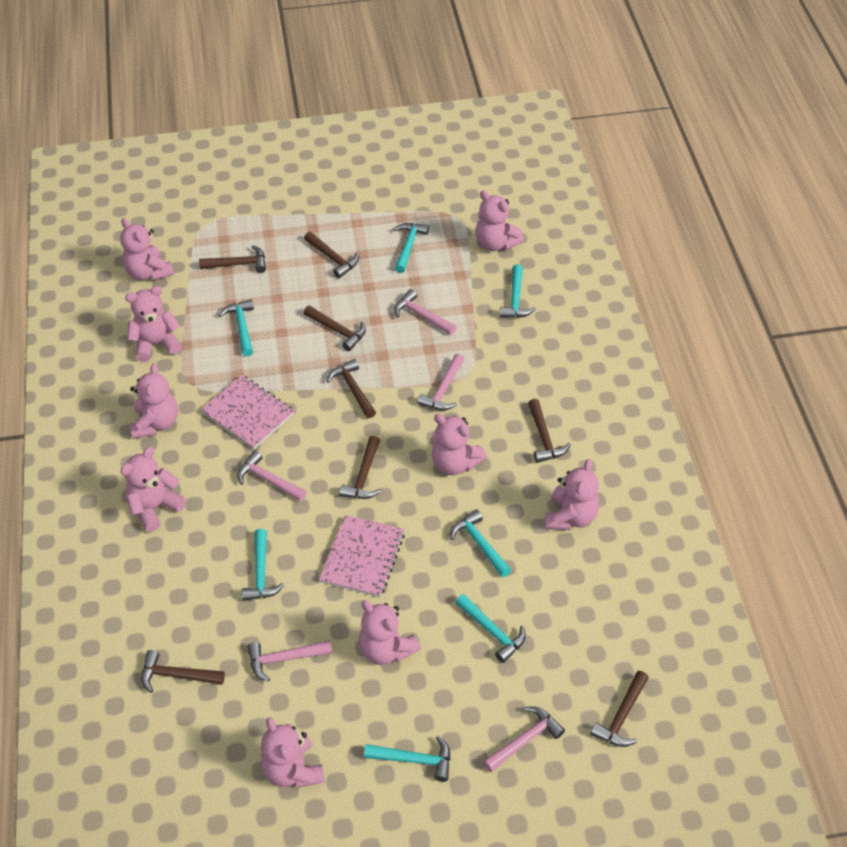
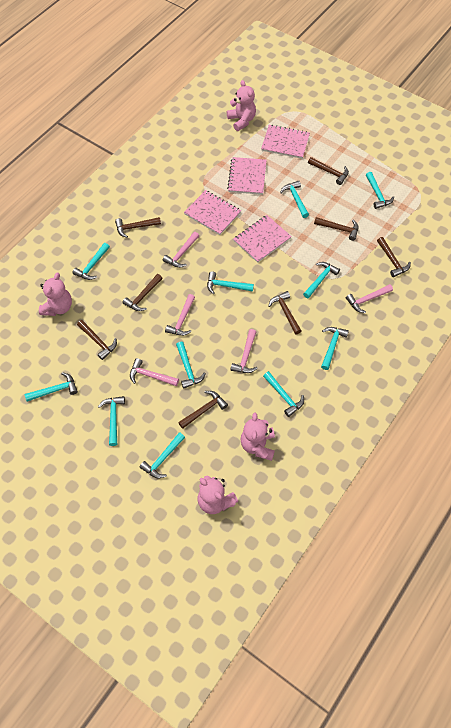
pink notebook: [201,375,294,449] [319,515,405,597] = 2 -> [184,190,241,235] [227,157,266,195] [233,215,292,263] [261,125,310,159] = 4
pink teddy bear: [120,218,174,281] [120,447,186,532] [125,286,182,362] [130,363,178,439] [261,717,325,788] [359,601,421,665] [432,414,487,475] [476,190,524,251] [545,459,599,530] = 9 -> [39,273,72,316] [197,476,238,514] [227,80,256,131] [241,413,275,461] = 4
turquoise hammer: [219,299,254,357] [242,529,284,601] [364,736,451,782] [394,223,429,273] [450,510,511,577] [455,594,526,663] [499,264,535,318] = 7 -> [25,372,78,402] [72,243,110,280] [98,396,125,446] [139,432,185,478] [176,342,206,389] [207,271,254,294] [263,371,304,417] [280,180,309,218] [303,262,340,299] [321,327,349,370] [366,172,394,209] = 11

